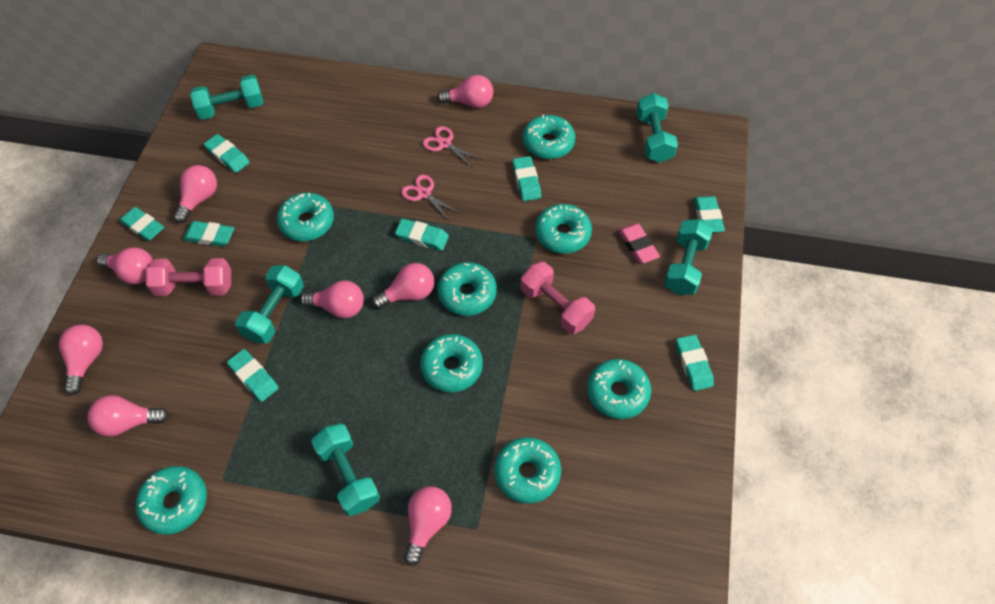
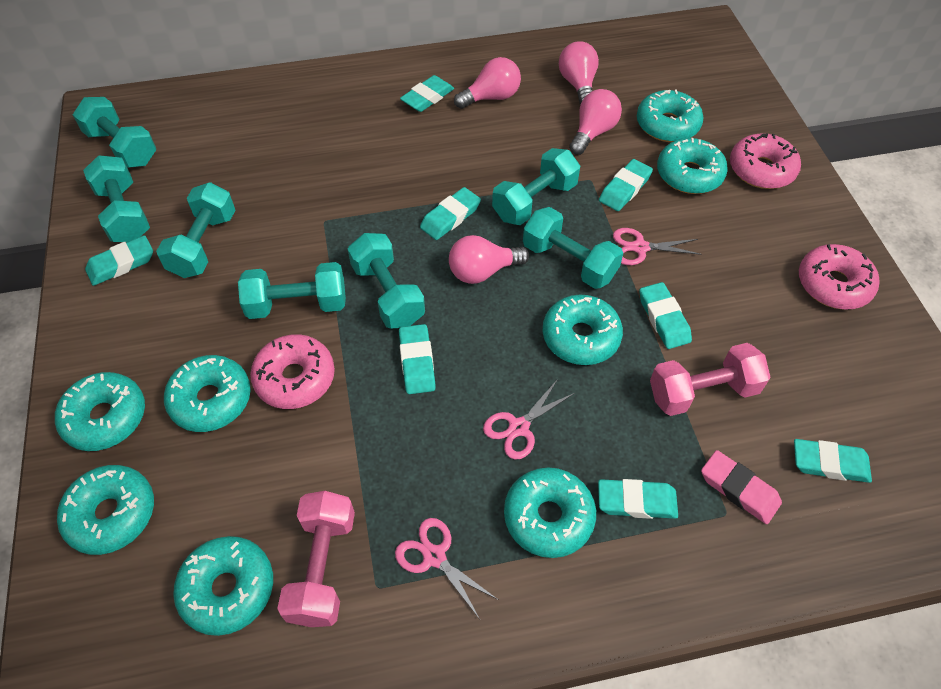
pink donut: none = 0 -> [250,334,335,409] [730,133,801,189] [799,244,879,310] = 3
pink light bulb: [59,324,103,396] [88,395,169,437] [97,247,153,285] [173,165,217,223] [300,281,364,318] [372,263,434,309] [404,486,452,566] [437,75,493,108] = 8 -> [449,235,529,284] [454,57,521,109] [559,42,599,105] [569,89,622,155] = 4
pink scissors: [401,175,461,221] [422,126,482,167] = 2 -> [395,518,498,619] [483,379,575,460] [613,228,702,265] = 3
turquoise dumbbell: [190,75,264,120] [235,265,304,344] [311,424,380,516] [636,93,678,163] [664,219,713,295] = 5 -> [73,97,156,168] [83,155,150,242] [156,182,235,278] [238,262,346,319] [348,233,425,328] [492,148,580,225] [523,207,623,289] = 7

